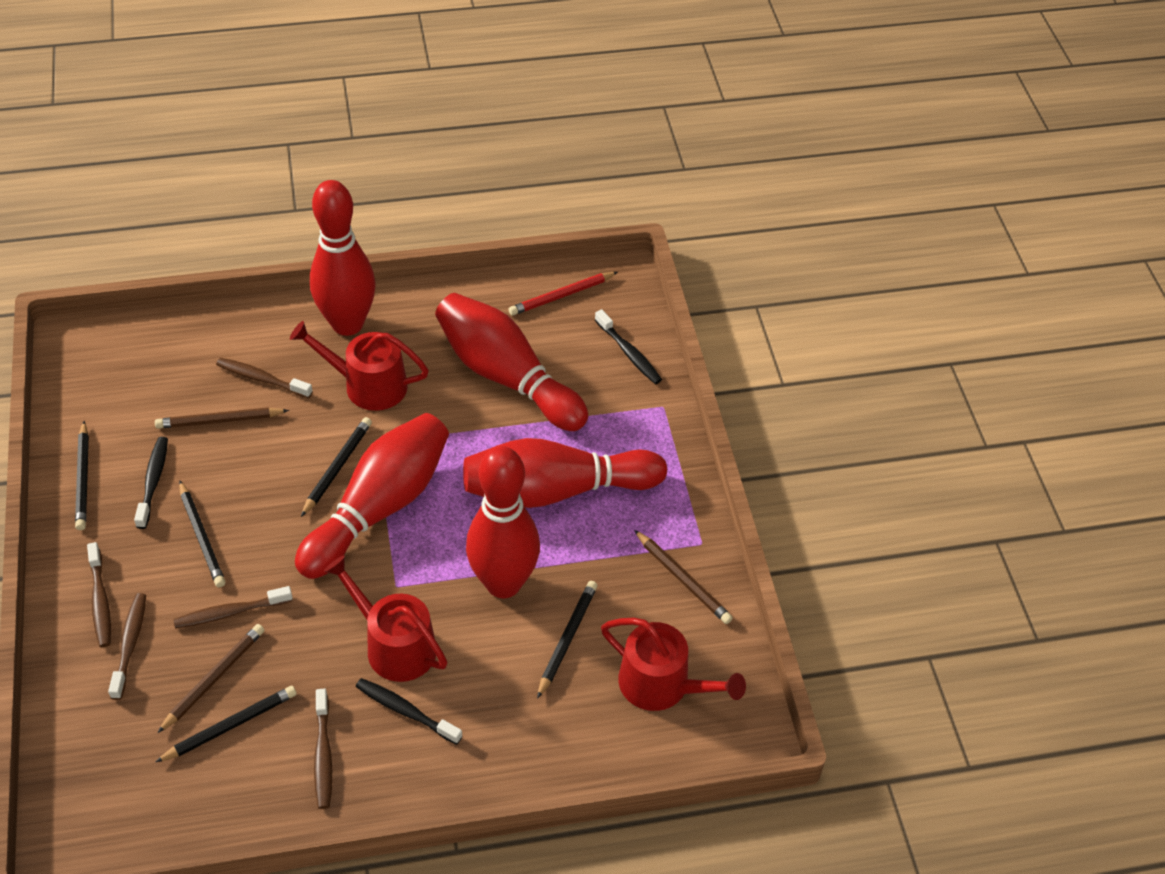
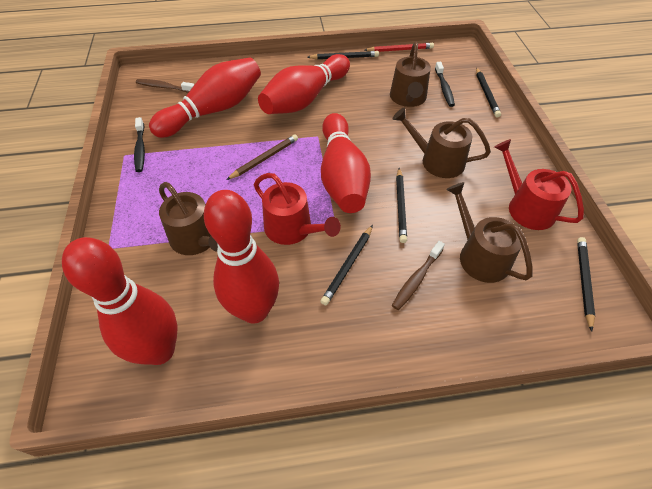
black toothbrush: [134,437,168,529] [356,678,462,745] [595,309,662,384] = 3 -> [134,117,145,172] [435,62,455,107] = 2
brown pencil: [155,407,289,429] [158,624,264,733] [634,530,733,624] = 3 -> [226,134,298,180] = 1
brown toothbrush: [87,542,111,647] [108,593,146,700] [173,586,293,629] [216,358,313,399] [314,689,332,809] = 5 -> [136,79,194,93] [392,241,445,310] = 2
brown watering can: none = 0 -> [159,182,218,255] [390,42,431,107] [392,107,491,178] [446,182,533,283] = 4
red watering can: [290,321,429,411] [324,555,448,682] [601,618,746,711] = 3 -> [254,173,341,245] [494,139,584,230] = 2

